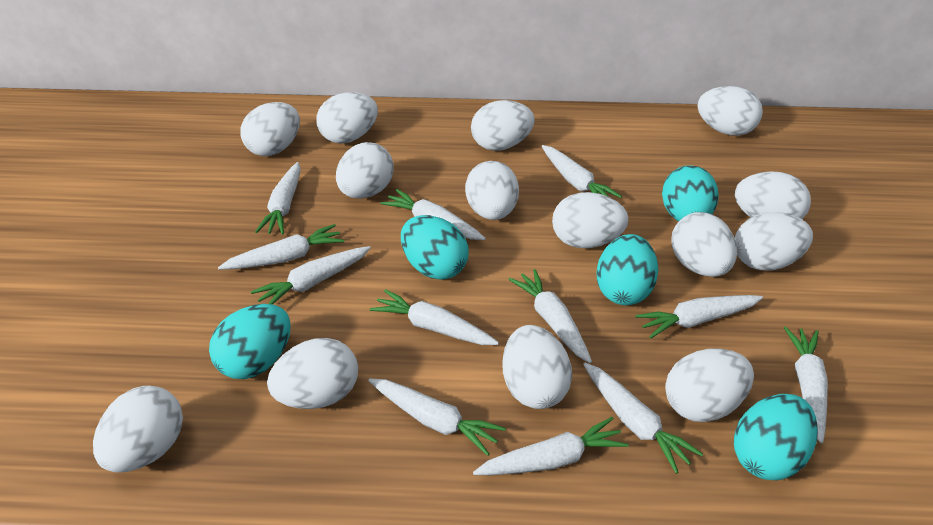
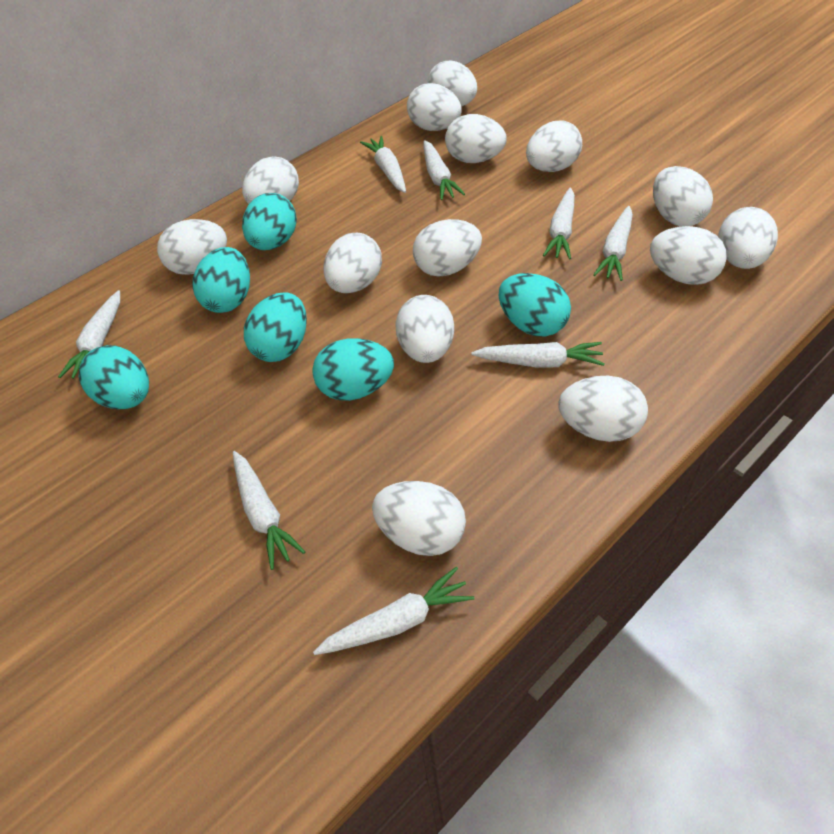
turquoise egg: [209,304,291,379] [401,215,469,280] [596,234,658,305] [662,165,719,222] [734,394,818,480] = 5 -> [79,345,149,409] [192,247,250,313] [242,193,297,250] [244,292,307,362] [312,338,394,401] [499,273,571,336] = 6
white carrot: [218,224,344,270] [251,246,371,304] [255,162,301,235] [368,379,506,456] [370,289,499,345] [380,189,486,240] [473,417,629,475] [508,269,592,363] [542,145,622,198] [583,363,703,474] [635,295,763,339] [784,327,828,443] = 12 -> [58,290,120,379] [233,451,306,570] [313,567,474,655] [360,136,406,193] [424,140,465,200] [471,342,605,368] [543,188,575,259] [593,206,633,281] = 8

